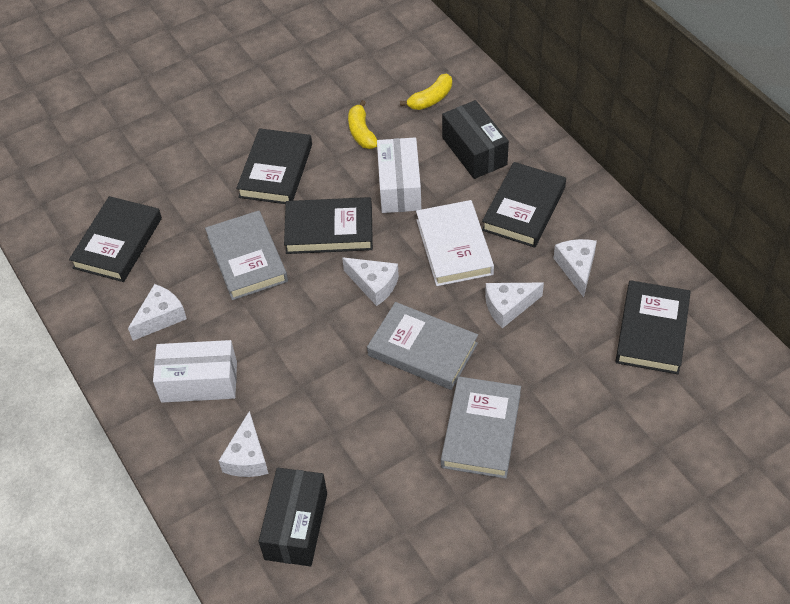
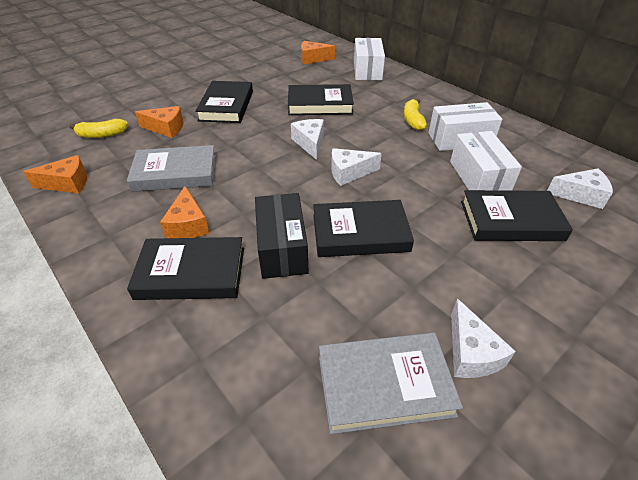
black box: [259,468,327,566] [442,100,509,179] = 2 -> [255,193,309,279] = 1
grey book: [205,210,288,300] [367,302,478,390] [441,376,521,479] = 3 -> [127,145,216,192] [319,332,463,434] = 2
orange cheese: none = 0 -> [23,155,87,194] [135,106,183,138] [160,186,209,238] [301,41,335,65] = 4
white book: [416,200,494,286] = 1 -> none = 0
white box: [153,340,237,403] [377,137,422,213] = 2 -> [354,38,385,80] [428,102,502,151] [450,131,522,191] = 3
white cheese: [128,284,187,341] [219,411,269,477] [342,257,399,306] [485,282,544,328] [554,239,597,297] = 5 -> [291,119,324,160] [331,148,382,186] [451,299,516,378] [547,168,613,209] = 4

